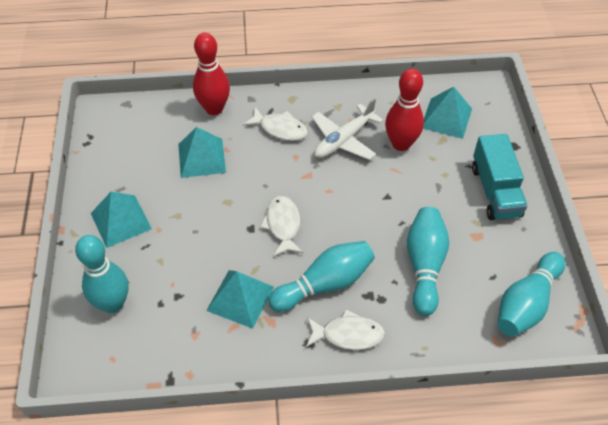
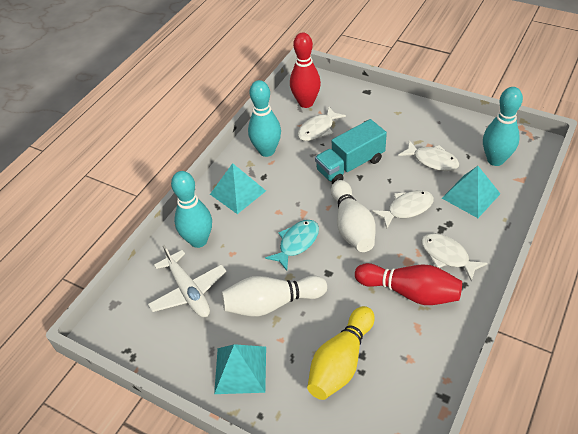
turquoise bowling pin: [75,235,129,313] [268,241,375,312] [407,207,449,316] [498,252,565,337] = 4 -> [171,171,212,248] [248,80,281,157] [483,87,523,166] = 3
turquoise fish: none = 0 -> [265,220,319,271] = 1
turquoise pyramid: [91,192,152,248] [178,127,226,178] [206,270,274,329] [423,87,472,139] = 4 -> [210,163,266,214] [214,344,266,394] [442,166,500,218] = 3
white bowling pin: none = 0 -> [222,276,327,317] [331,180,376,252] = 2
white fish: [243,107,308,141] [260,196,304,257] [306,309,385,350] = 3 -> [297,107,346,141] [372,190,434,229] [398,140,459,171] [421,233,488,282] = 4
yellow bowling pin: none = 0 -> [307,306,375,400] = 1

